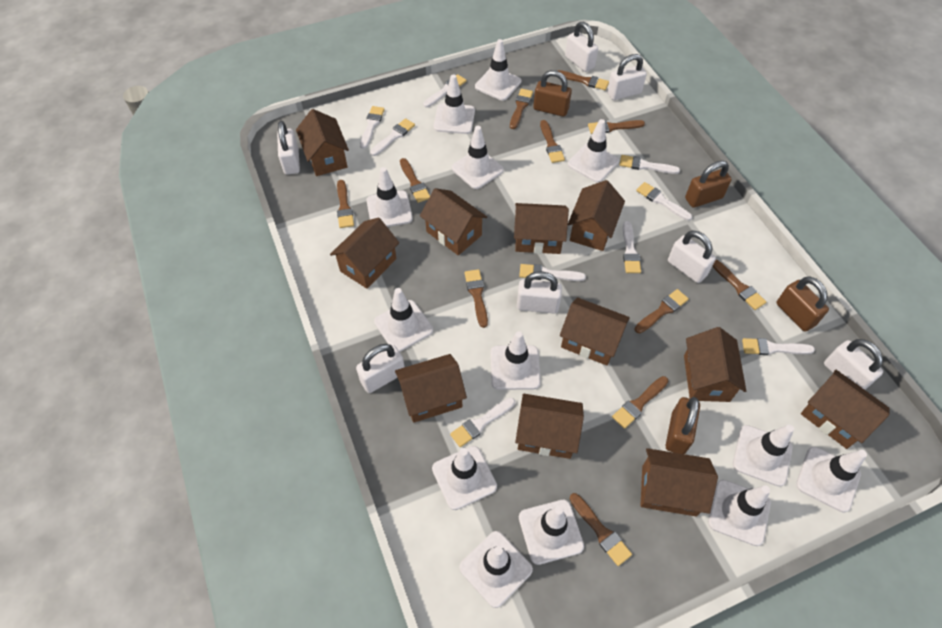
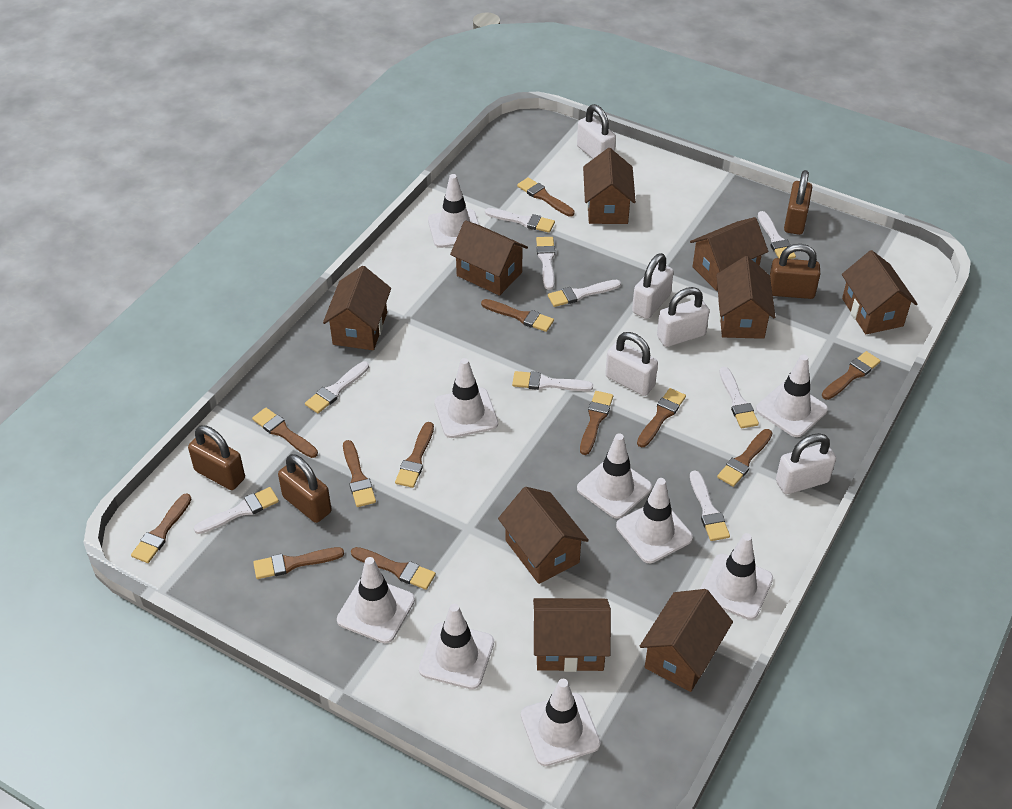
brown brush: [337,180,354,228] [400,158,430,203] [464,269,488,328] [510,89,533,129] [540,120,565,163] [558,70,609,90] [570,493,632,566] [588,120,645,134] [612,376,668,429] [635,289,689,333] [713,260,766,310] = 11 -> [131,493,192,563] [252,408,318,458] [253,547,344,579] [343,440,376,507] [351,547,436,590] [395,422,434,488] [481,299,554,332] [517,177,575,217] [580,391,613,455] [637,388,686,447] [717,429,772,487] [822,351,881,400] = 12
brown house: [296,109,349,176] [330,217,399,289] [395,354,467,423] [420,188,487,255] [514,203,569,254] [515,394,584,459] [560,298,630,366] [568,180,625,251] [640,448,718,517] [684,327,746,402] [801,369,890,449] = 11 -> [323,266,391,350] [450,220,528,296] [498,487,589,584] [533,598,611,672] [583,148,636,224] [640,589,733,692] [690,217,768,291] [716,256,775,339] [842,250,918,334] = 9
white padlock: [277,121,300,175] [356,344,405,393] [517,272,562,313] [565,22,598,72] [607,54,647,100] [668,231,716,283] [824,339,883,390] = 7 -> [577,104,616,159] [605,332,658,396] [632,253,674,319] [657,287,710,347] [776,433,836,494] = 5
white traffic cone: [366,167,413,227] [374,288,433,352] [432,446,497,510] [434,74,475,134] [452,126,504,189] [459,531,533,608] [475,39,521,101] [491,331,541,390] [519,500,584,565] [568,119,619,183] [708,480,771,546] [733,425,794,487] [796,447,867,513] = 13 -> [337,557,415,643] [419,604,494,689] [428,174,479,248] [434,358,498,438] [521,679,601,766] [577,433,652,519] [616,478,693,563] [700,533,773,620] [756,354,828,437] = 9

